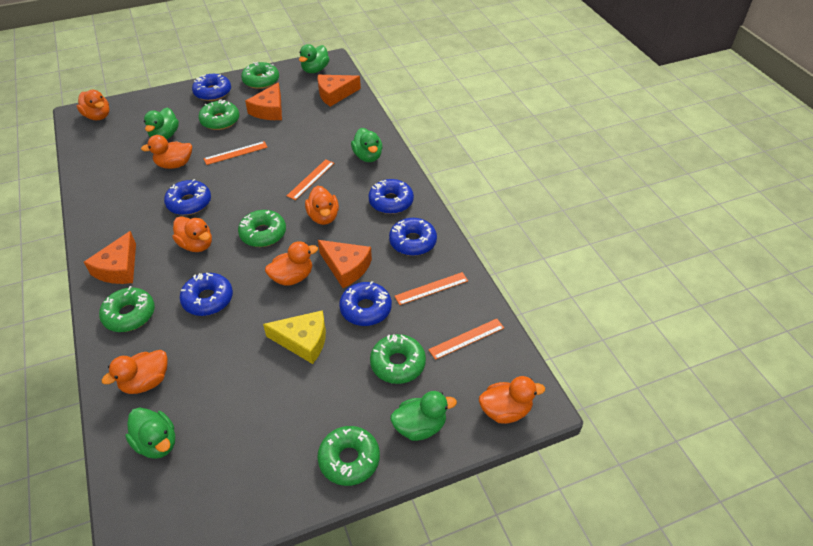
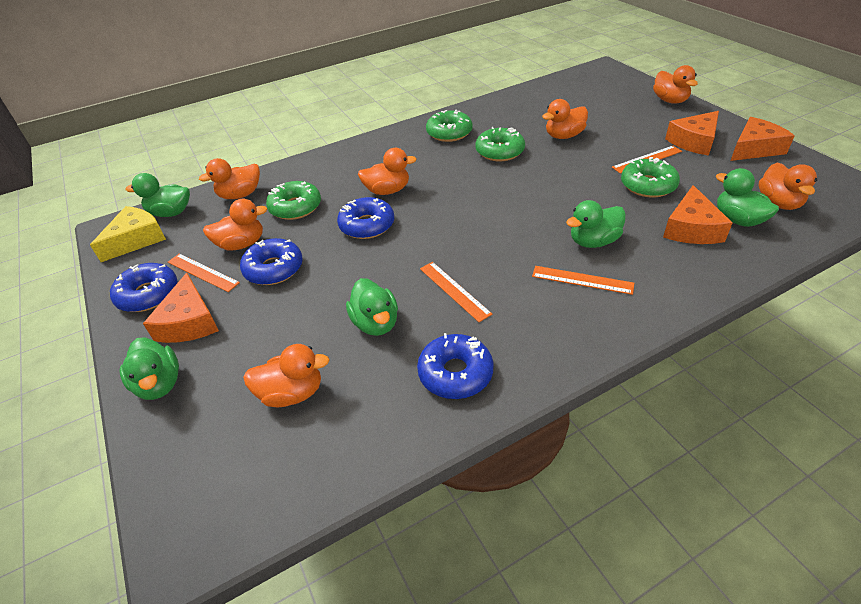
blue donut: [164,179,211,215] [180,273,233,316] [192,74,231,101] [339,281,392,326] [368,179,414,214] [389,218,437,256] = 6 -> [110,263,177,312] [240,238,303,285] [337,197,394,239] [417,333,494,399] = 4
green donut: [99,286,155,332] [198,99,239,130] [238,210,286,247] [241,62,279,89] [317,426,380,486] [370,334,426,384] = 6 -> [266,181,321,220] [426,110,472,142] [475,127,525,161] [621,157,680,197] = 4

